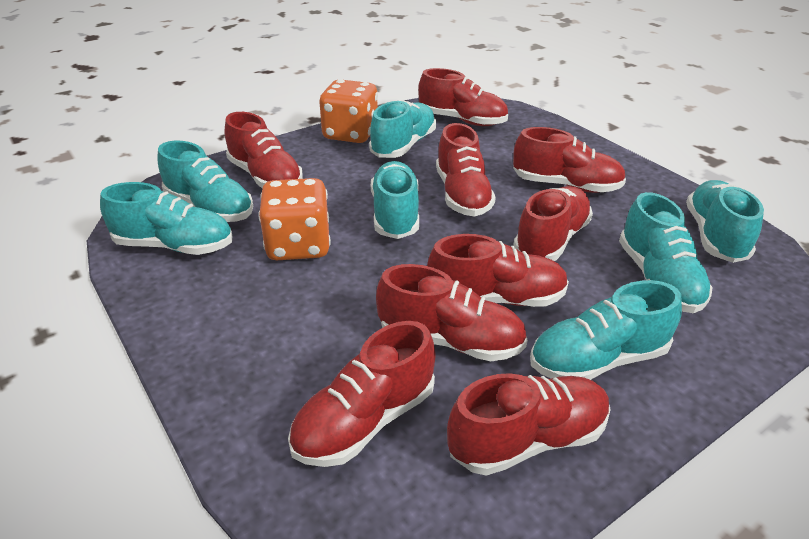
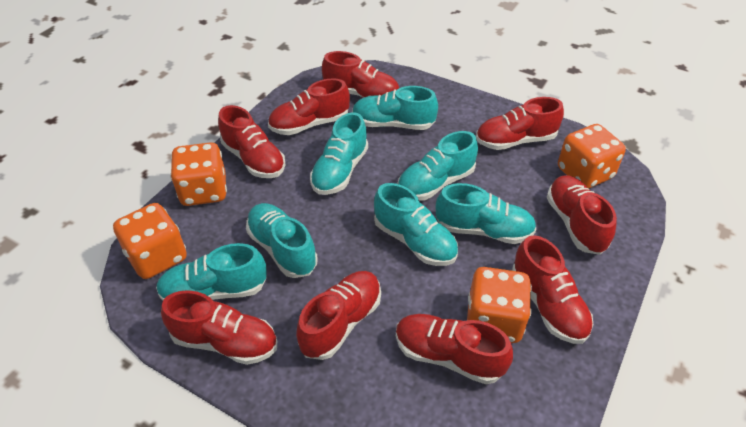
orange dice: [258,178,331,260] [319,79,378,143] = 2 -> [113,203,187,279] [170,142,227,206] [467,267,532,343] [558,124,626,188] = 4

